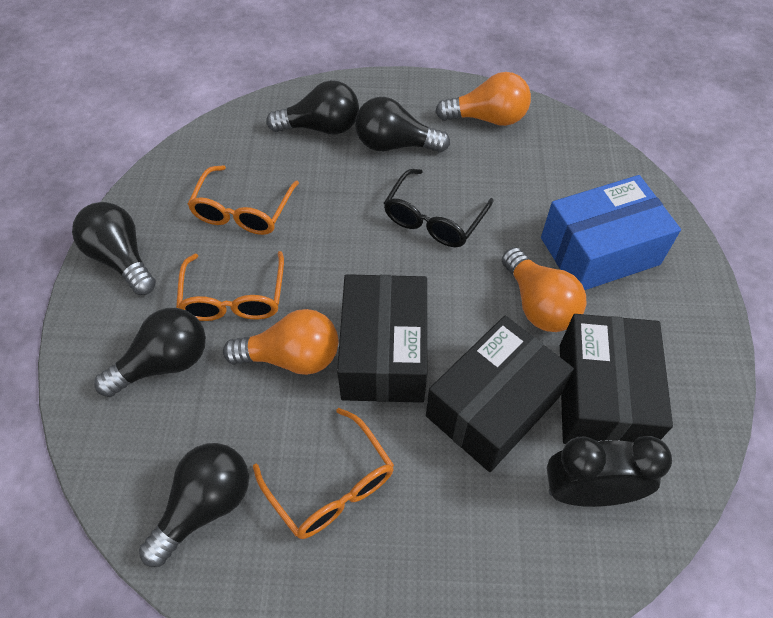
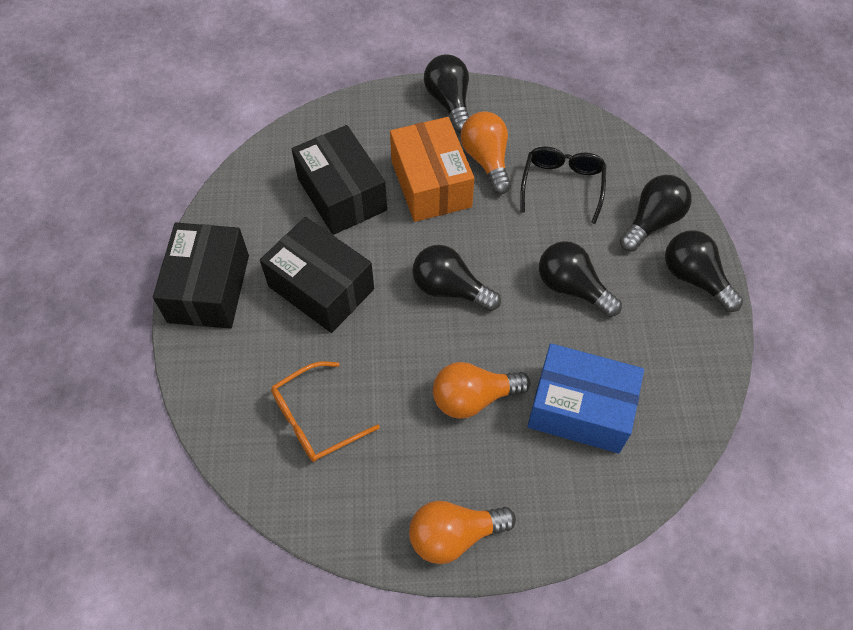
black clock: [547,436,672,507] = 1 -> none = 0
orange box: none = 0 -> [390,117,475,222] = 1
orange glasses: [176,251,284,321] [187,165,299,235] [253,408,394,539] = 3 -> [271,361,380,462] = 1

